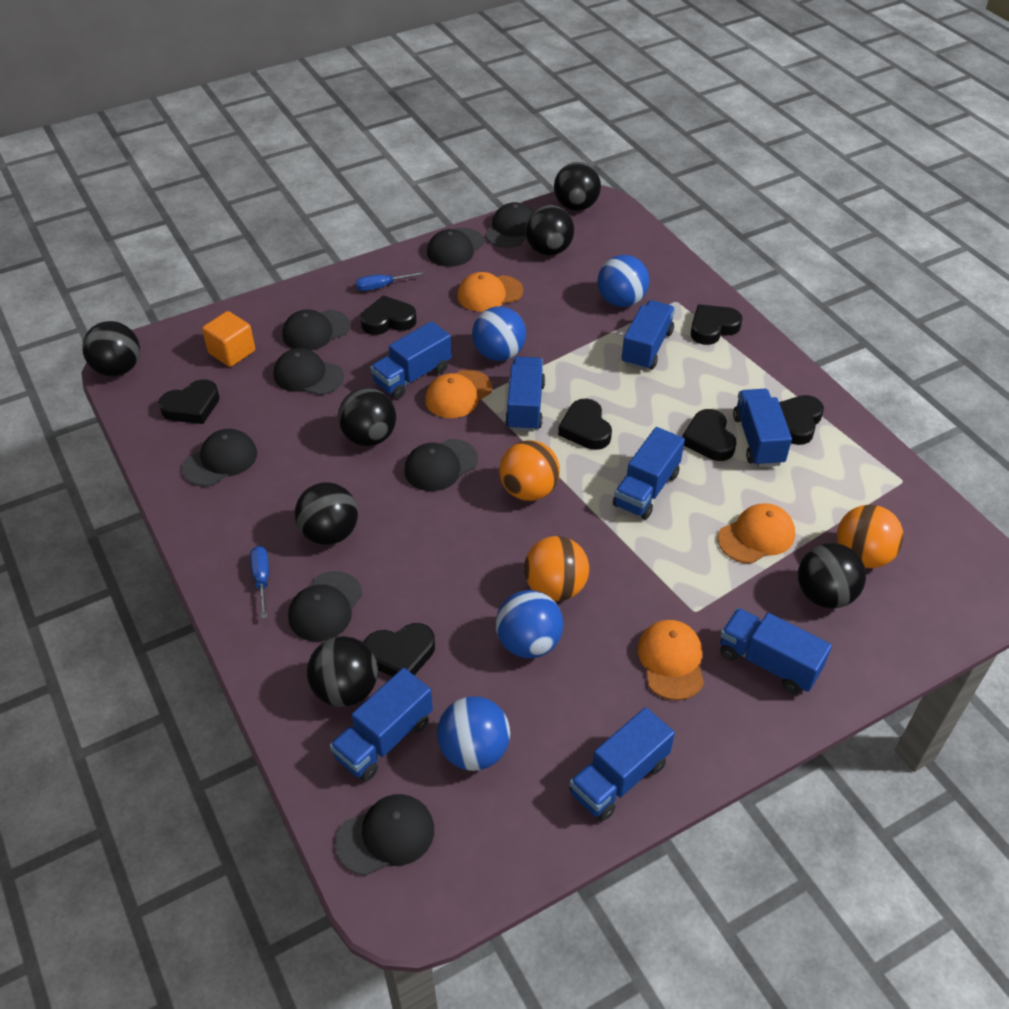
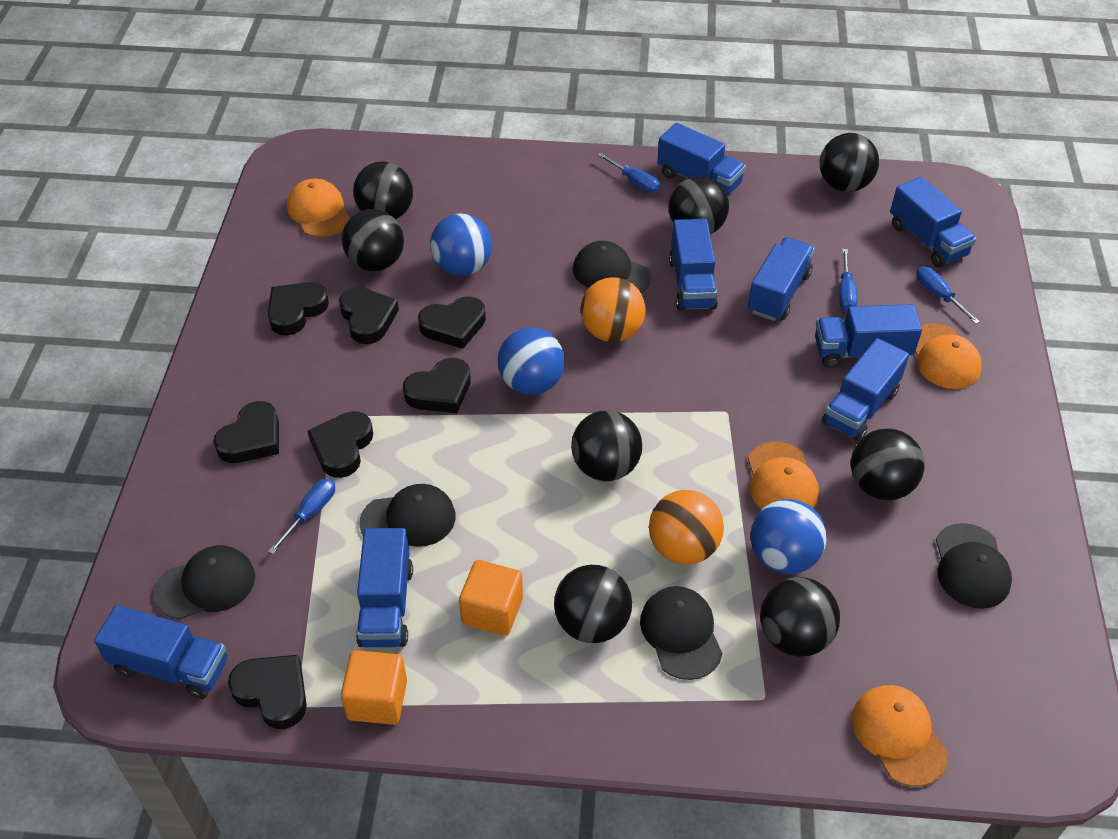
black ball: [82,321,140,376] [295,482,358,545] [307,636,378,707] [338,388,396,446] [525,205,574,255] [554,162,601,211] [798,543,866,609] = 7 -> [342,209,404,271] [353,161,413,219] [554,565,632,643] [571,410,642,481] [669,176,729,235] [760,577,840,657] [820,133,879,192] [851,429,925,500] = 8
black cap: [182,429,257,487] [274,348,344,395] [282,309,350,351] [288,571,362,642] [335,794,434,876] [404,439,478,491] [427,228,484,267] [485,202,533,248] = 8 -> [154,545,255,620] [360,484,456,547] [573,241,651,293] [640,586,723,680] [936,523,1012,609] = 5
blue ball: [437,696,510,771] [472,307,526,361] [496,590,563,658] [598,255,649,307] = 4 -> [430,213,492,276] [498,328,565,395] [750,499,827,574] = 3
blue screwdriver: [250,546,269,619] [356,271,424,291] = 2 -> [268,478,335,554] [598,153,660,193] [839,249,858,311] [916,266,980,324] = 4
orange ball: [499,440,560,501] [524,536,589,601] [837,505,904,568] = 3 -> [581,277,646,342] [649,490,724,565] = 2
orange cube: [202,311,255,367] = 1 -> [341,650,407,725] [459,560,523,636] = 2

